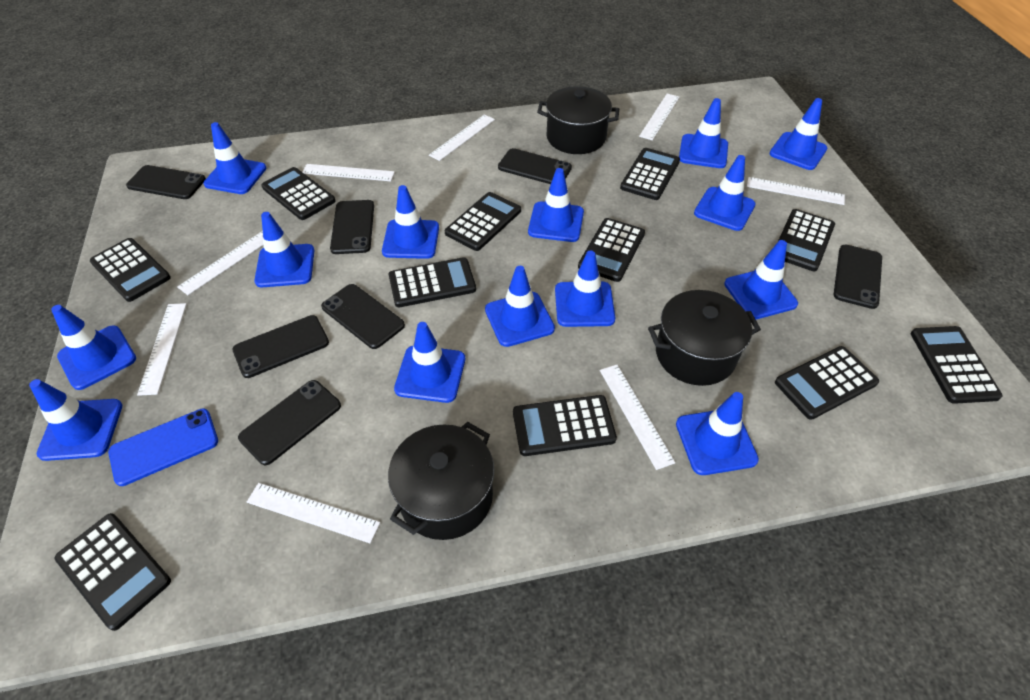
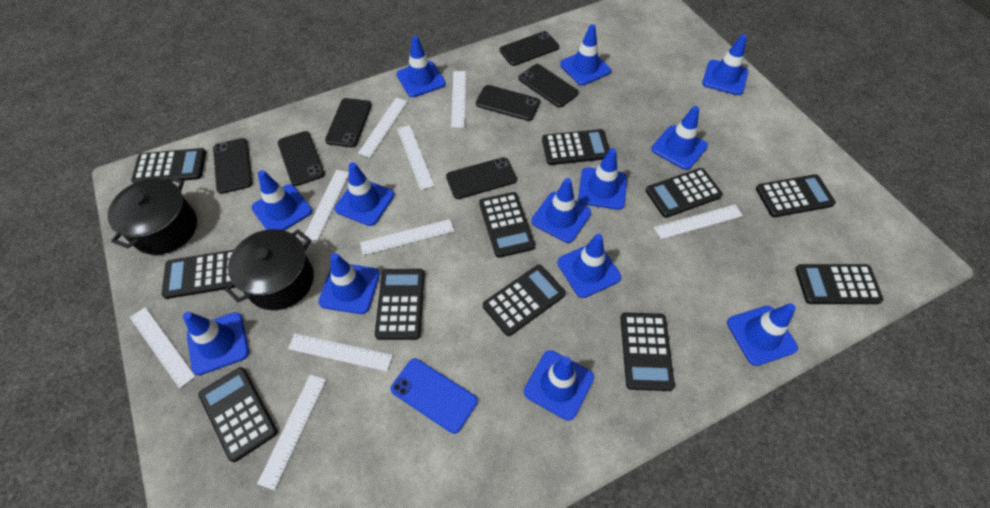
black pot: [388,422,494,540] [537,86,619,154] [648,290,761,386] = 3 -> [107,176,197,255] [225,229,314,310] = 2
blue traffic cone: [29,379,122,461] [51,305,136,390] [203,122,267,194] [254,212,314,287] [382,185,439,259] [394,322,465,403] [485,266,555,347] [528,168,584,242] [555,251,615,327] [676,392,759,475] [679,98,728,168] [694,155,756,231] [724,240,798,319] [769,98,827,170] = 14 -> [183,312,249,375] [251,170,312,230] [318,253,380,314] [335,162,394,226] [397,36,446,97] [524,350,594,421] [531,178,591,243] [557,234,621,298] [560,24,611,85] [578,148,627,210] [651,106,708,170] [702,34,748,95] [727,303,798,366] = 13
white ruler: [137,303,187,396] [177,231,263,295] [247,483,380,543] [303,164,395,181] [429,114,495,161] [600,365,675,470] [639,94,679,140] [747,177,845,205] = 8 -> [130,307,196,388] [257,375,326,490] [288,333,393,371] [302,170,349,244] [358,98,408,158] [360,219,454,255] [397,125,434,190] [451,71,466,128] [654,204,743,239] = 9

